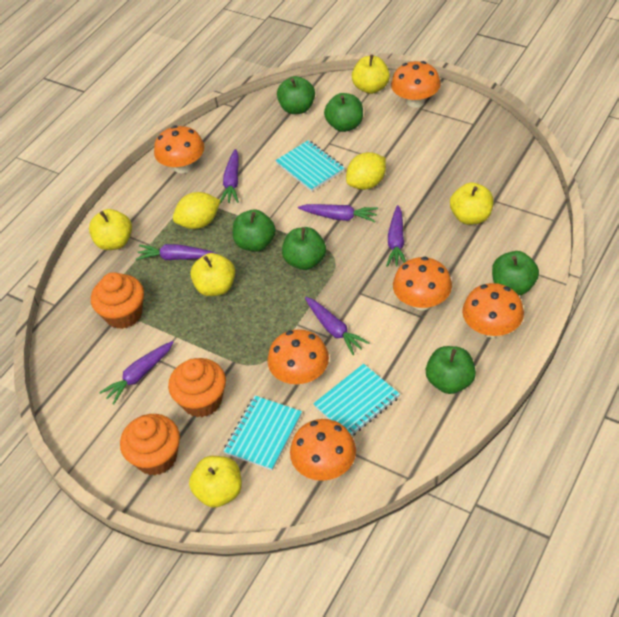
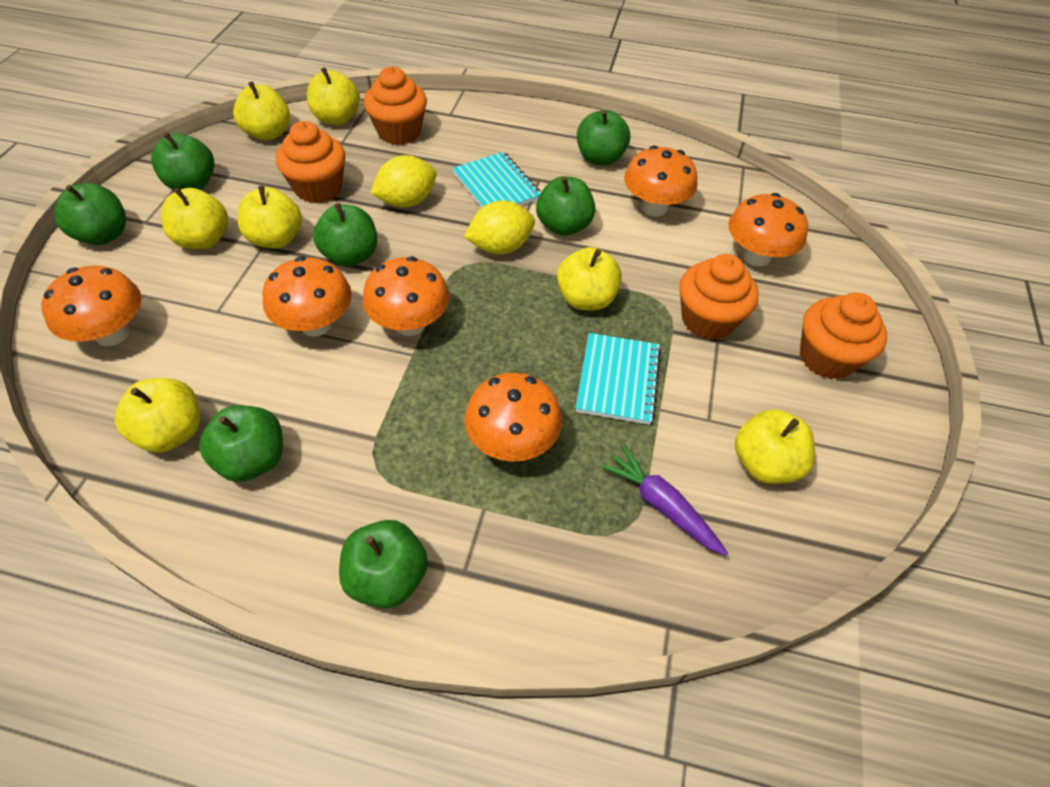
green apple: [233,210,276,252] [277,76,315,114] [282,227,326,270] [324,93,363,132] [426,346,476,394] [492,251,539,296] = 6 -> [54,183,126,245] [151,132,215,190] [199,405,283,482] [313,203,377,267] [339,520,428,609] [536,176,595,236] [577,110,630,166] = 7
orange cupcake: [91,272,144,329] [120,414,180,476] [168,358,226,417] = 3 -> [276,121,345,203] [364,67,427,145] [679,254,759,340] [800,293,887,379] = 4
purple carrot: [99,341,174,405] [136,244,218,260] [220,149,239,204] [298,204,378,222] [305,297,369,355] [386,205,406,267] = 6 -> [600,445,728,556] = 1
turquoise notebook: [224,396,302,470] [275,140,345,192] [313,364,400,436] = 3 -> [452,152,541,208] [576,333,661,425] = 2
yellow apple: [89,209,132,250] [189,456,242,508] [190,253,235,296] [352,55,390,94] [450,183,493,225] = 5 -> [115,378,200,453] [161,188,228,249] [233,81,290,141] [238,186,302,249] [307,67,360,125] [557,247,622,310] [735,409,815,484] = 7

